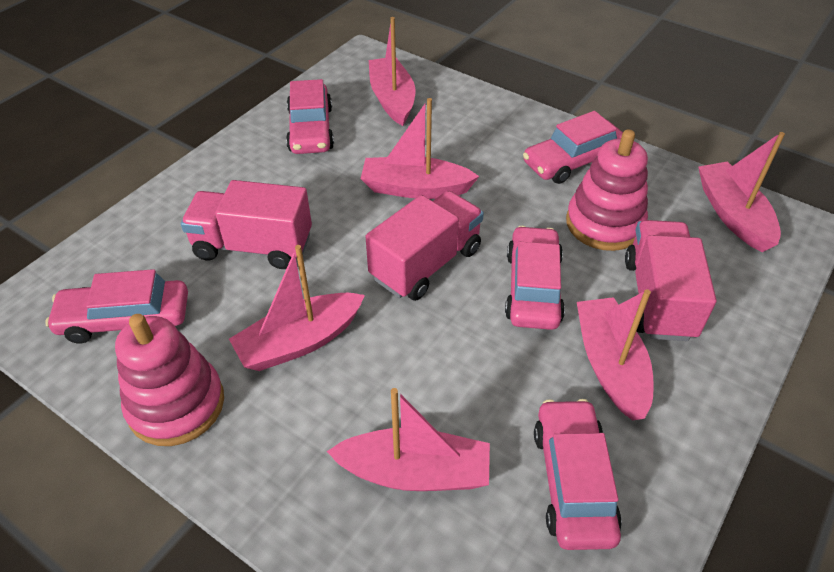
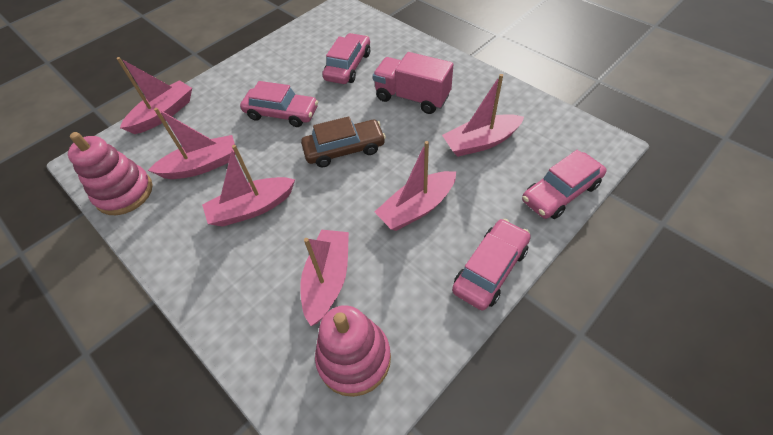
brown car: none = 0 -> [301,116,386,167] = 1
pink car: [45,269,188,343] [286,79,334,154] [505,226,565,330] [523,111,623,184] [534,399,622,550] = 5 -> [240,81,318,127] [322,33,370,84] [452,219,531,310] [522,150,607,219] = 4
pink truck: [181,180,312,269] [365,191,484,301] [625,220,717,341] = 3 -> [373,52,453,114] = 1

